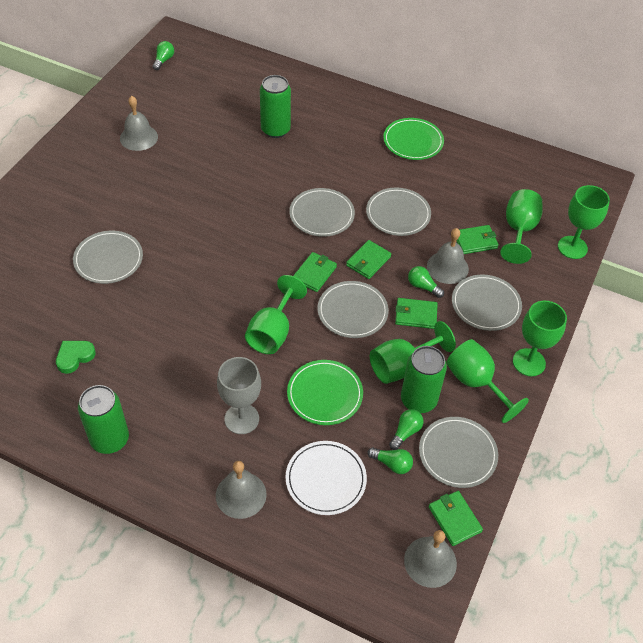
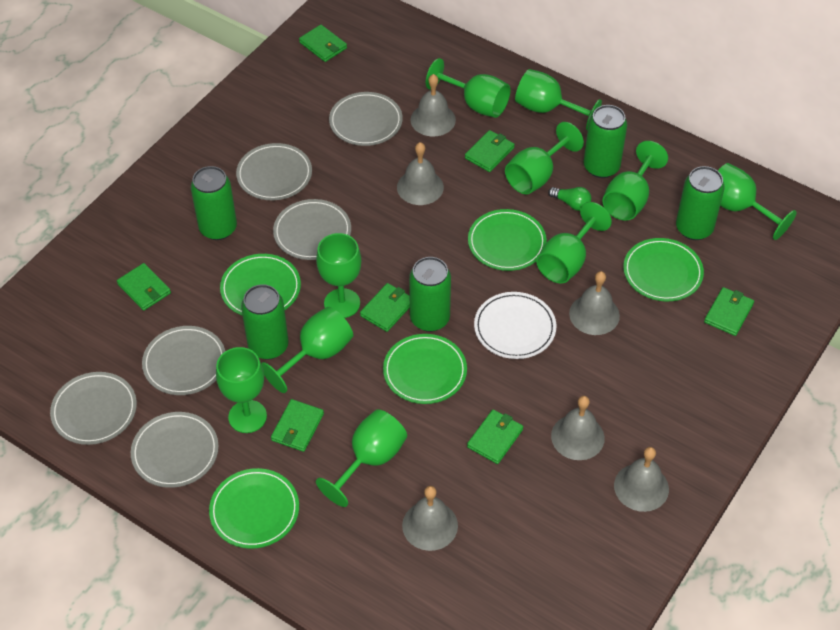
green can: [78,385,129,454] [260,75,291,138] [401,346,447,413] = 3 -> [191,166,237,240] [241,284,289,360] [409,257,451,332] [584,105,627,178] [676,166,725,240] = 5
green goblet: [245,275,307,354] [370,321,456,384] [446,339,529,423] [500,189,543,264] [513,301,567,376] [558,185,610,259] = 6 -> [216,347,267,433] [261,307,353,393] [316,233,361,318] [316,409,407,507] [426,58,510,118] [505,122,584,194] [515,69,602,131] [536,202,612,284] [602,141,668,221] [718,163,797,240] = 10
green heart: [56,341,96,374] = 1 -> none = 0
green light bulb: [152,41,174,70] [368,448,413,474] [389,409,424,450] [408,266,444,298] = 4 -> [548,187,591,211] = 1
green plate: [287,360,363,425] [383,118,444,160] = 2 -> [209,468,299,549] [220,254,301,315] [383,334,467,404] [468,209,547,271] [623,238,704,301] = 5
green wallet: [293,252,337,292] [346,240,391,279] [395,298,438,329] [429,491,483,546] [457,225,499,254] = 5 -> [117,263,171,311] [271,399,324,452] [299,25,347,62] [360,283,410,332] [465,130,515,172] [467,409,523,464] [704,287,754,336] = 7
grey bell: [120,96,158,151] [216,461,267,519] [404,530,457,588] [427,228,469,284] = 4 -> [397,142,444,205] [402,486,458,551] [410,74,456,137] [551,396,605,460] [569,271,620,335] [614,447,669,512] = 6
grey goblet: [217,357,261,434] = 1 -> none = 0

